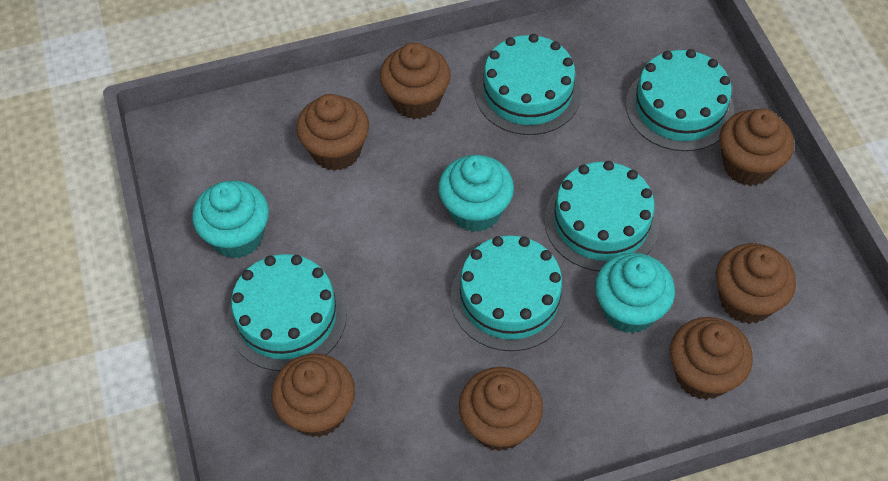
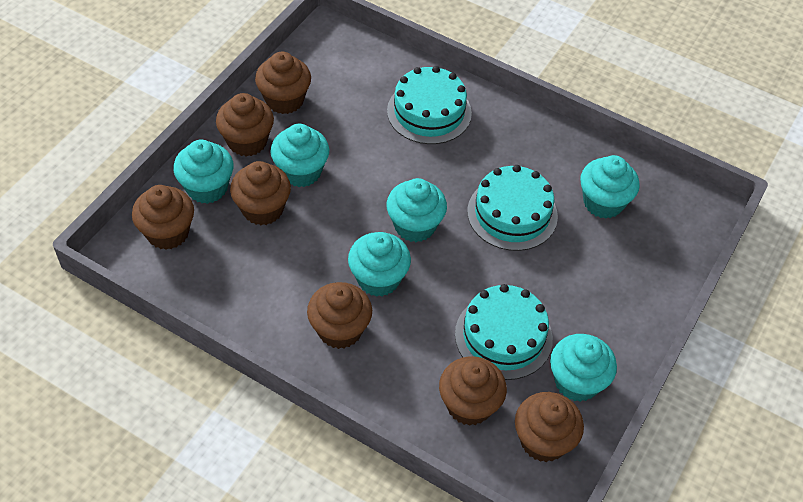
turquoise cake: [227,254,347,371] [451,236,569,351] [475,34,582,135] [544,161,659,271] [626,49,734,151] = 5 -> [387,66,472,144] [455,284,553,380] [467,165,558,251] = 3
turquoise cupcake: [192,181,269,258] [438,155,514,232] [595,253,675,334] = 3 -> [173,139,234,204] [270,124,329,187] [348,232,411,297] [386,178,447,242] [550,334,617,402] [580,155,640,219] = 6

